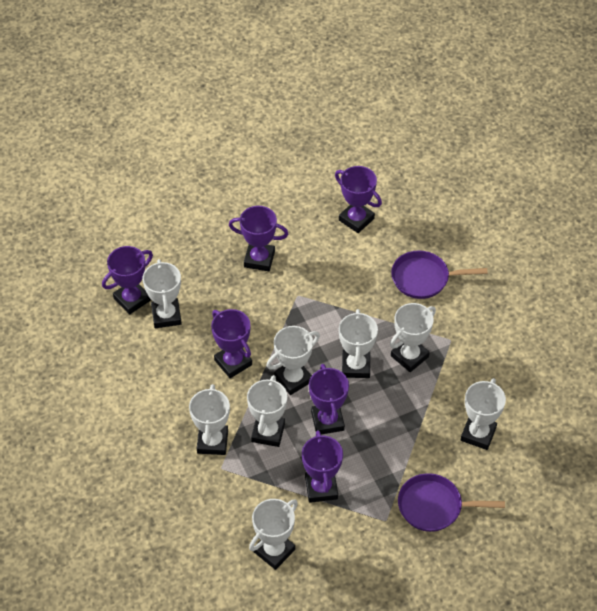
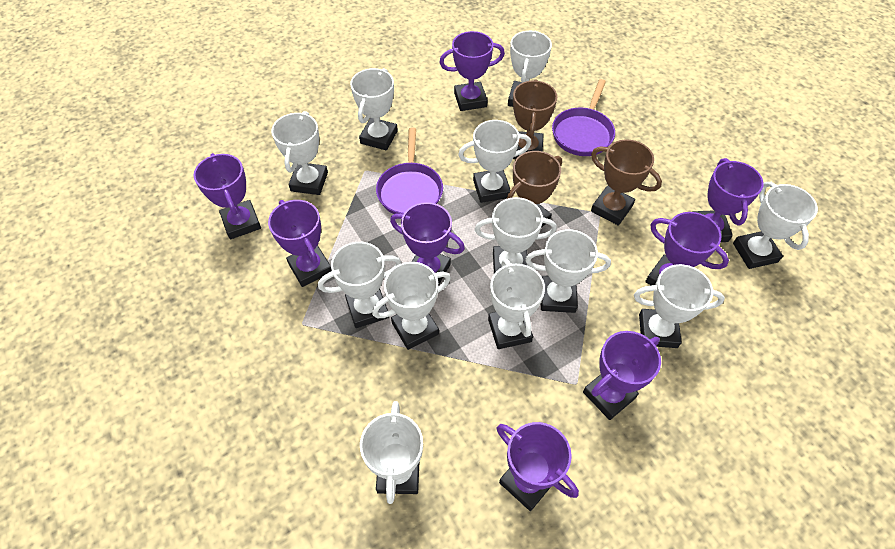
brown trophy: none = 0 -> [507,151,562,227] [513,79,557,159] [591,139,662,226] = 3
purple trophy: [102,246,153,315] [211,309,252,378] [229,206,288,271] [302,430,343,503] [309,364,349,435] [335,166,382,233] = 6 -> [193,153,261,239] [268,200,332,287] [390,202,465,286] [439,31,505,111] [497,422,579,511] [583,331,661,420] [645,212,729,285] [692,158,764,242] = 8
white trophy: [143,259,182,328] [189,384,230,455] [247,375,287,447] [249,499,298,570] [266,326,320,395] [339,309,378,378] [390,303,436,372] [461,378,506,450] = 8 -> [271,111,328,195] [318,242,401,328] [350,68,398,151] [360,401,423,504] [372,262,451,350] [458,120,531,203] [475,197,557,274] [488,259,545,349] [508,31,552,107] [525,229,611,313] [634,264,725,348] [733,182,818,269] = 12

